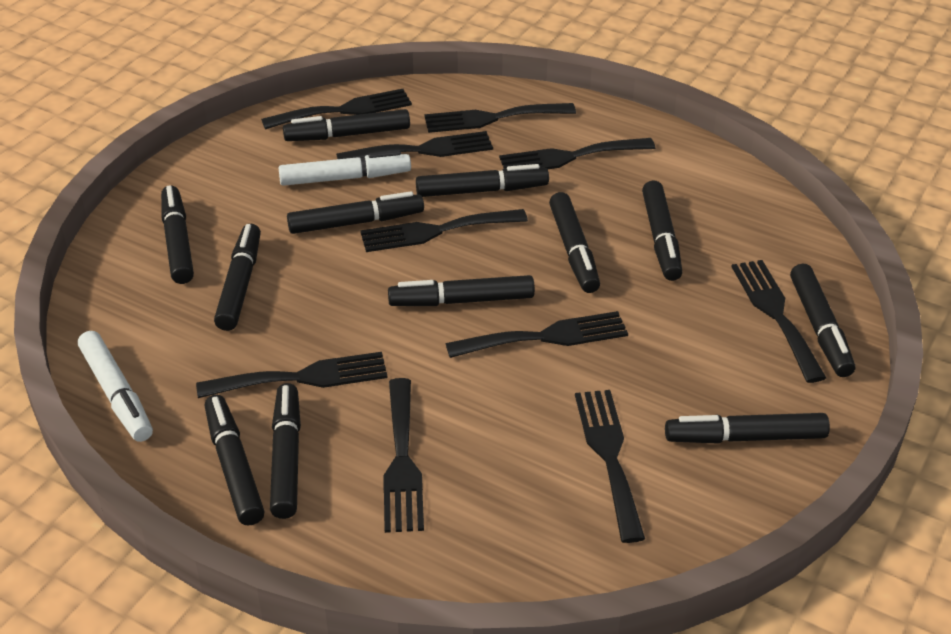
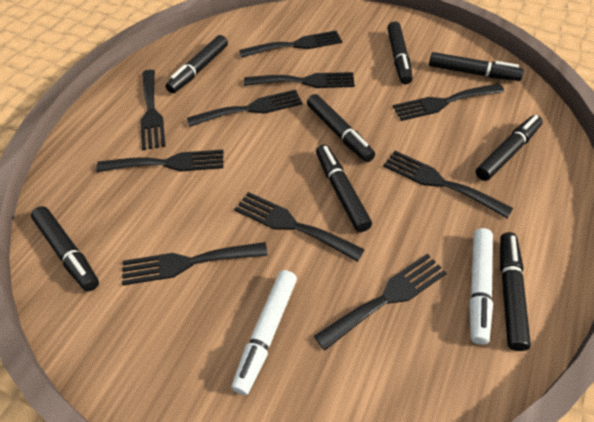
black marker: [161,185,194,284] [205,395,265,526] [214,224,261,331] [270,383,301,519] [283,109,410,141] [287,191,424,234] [388,275,535,306] [416,164,549,197] [549,192,600,293] [642,180,683,281] [665,413,830,444] [790,264,855,377] = 12 -> [31,206,99,292] [165,35,228,94] [307,94,375,162] [316,144,372,232] [387,21,413,84] [429,52,524,81] [476,115,543,181] [500,232,531,351] = 8

